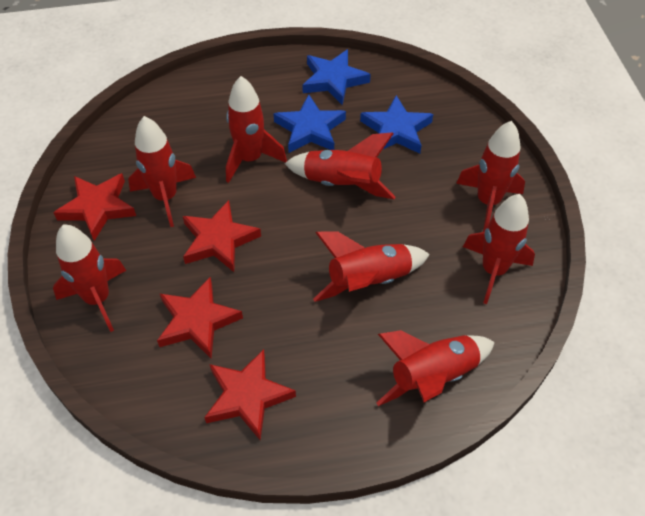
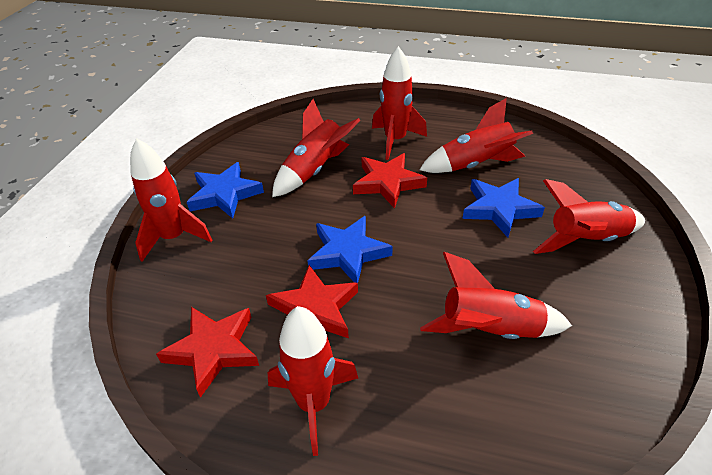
red rocket: [53,224,126,332] [128,116,196,227] [226,76,287,183] [284,132,395,199] [313,231,430,302] [376,330,495,406] [456,121,525,232] [463,194,535,304] = 8 -> [130,138,212,262] [268,306,358,456] [272,99,361,197] [372,46,427,160] [419,98,533,173] [420,252,572,339] [533,179,645,254] = 7
red star: [53,173,136,241] [157,277,243,358] [183,200,261,272] [204,349,296,440] = 4 -> [156,307,259,398] [266,265,358,338] [353,153,427,209] = 3

